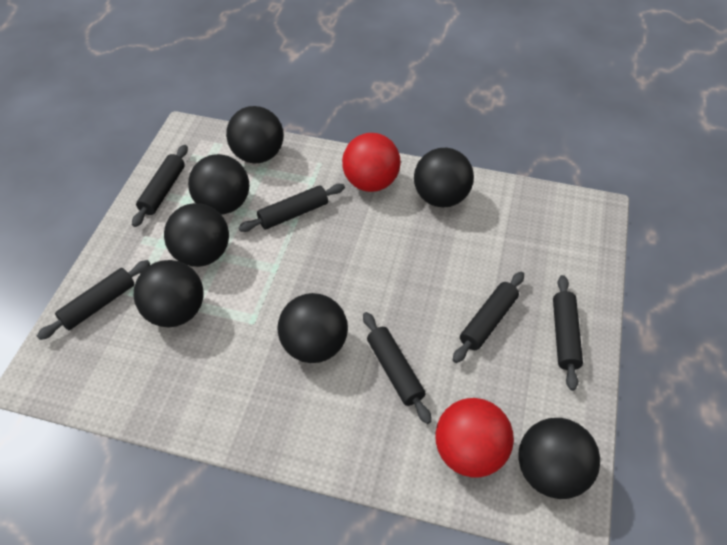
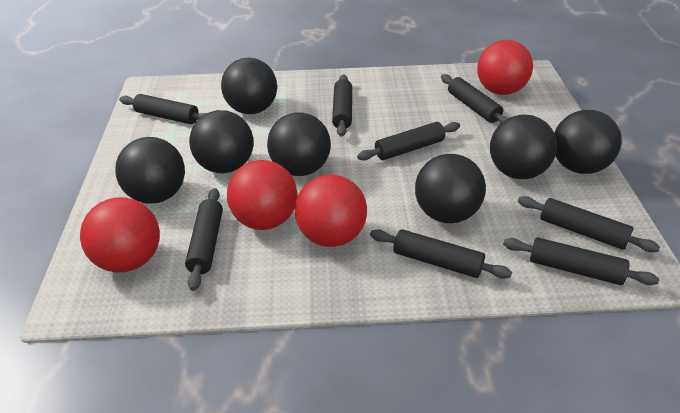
black rolling pin: [37,260,150,340] [132,145,188,227] [238,184,345,232] [363,312,432,424] [453,272,524,363] [553,275,583,391] = 6 -> [119,94,206,124] [185,188,223,291] [332,74,352,137] [357,122,460,161] [370,229,512,279] [441,74,508,123] [503,238,659,285] [518,196,660,252] = 8
red ball: [342,133,401,192] [435,398,514,477] = 2 -> [80,197,160,272] [227,160,297,230] [295,174,367,247] [477,40,533,95] = 4

